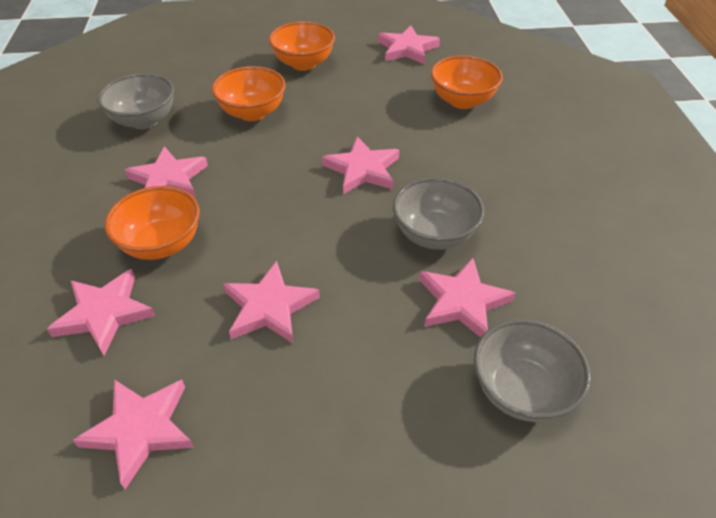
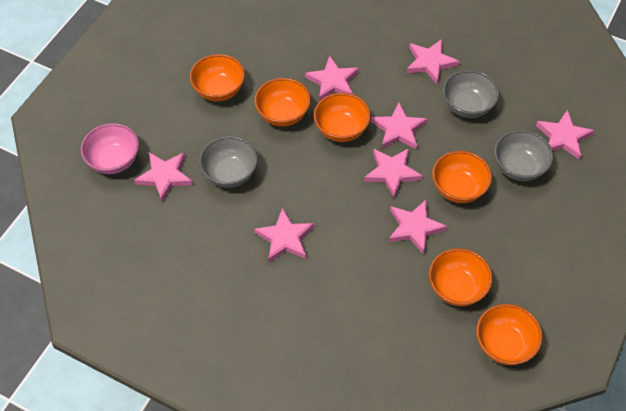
orange bowl: [105,186,200,260] [212,66,286,121] [269,21,335,71] [431,55,503,109] = 4 -> [190,54,245,102] [254,78,311,127] [314,93,371,142] [429,248,492,306] [432,151,492,203] [476,304,543,365] = 6
pink bowl: none = 0 -> [81,123,139,174] = 1
pink star: [47,269,155,355] [73,380,194,489] [125,146,208,198] [223,261,320,343] [322,137,399,194] [378,25,440,64] [419,258,516,337] = 7 -> [134,152,193,202] [254,208,314,262] [305,56,359,102] [364,148,423,198] [371,103,427,150] [389,200,447,255] [406,39,460,84] [536,110,595,160] = 8

